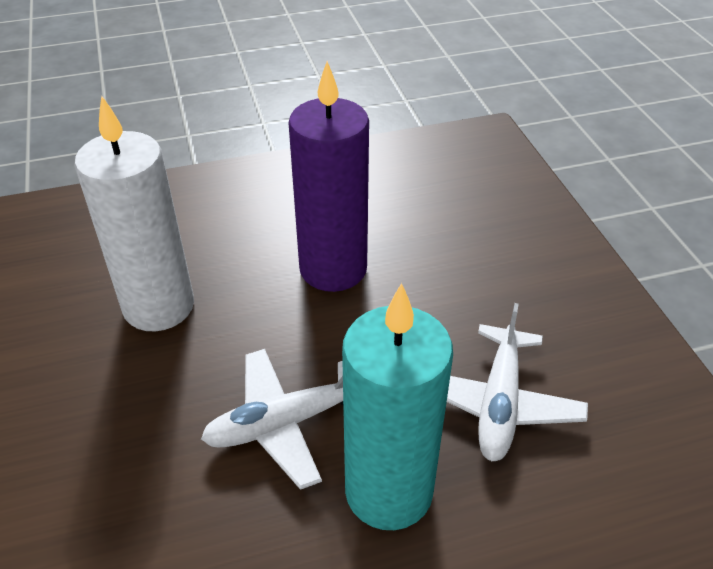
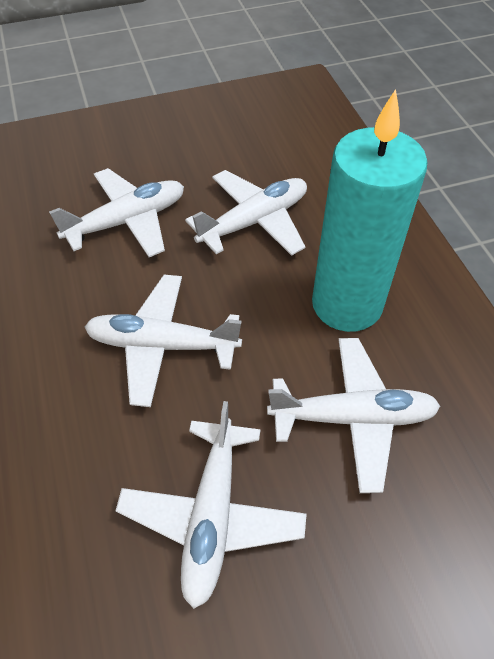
purple candle: [288,61,369,292] = 1 -> none = 0
white candle: [74,95,194,331] = 1 -> none = 0
white plane: [201,349,343,490] [447,303,588,461] = 2 -> [49,168,184,257] [85,274,242,407] [116,401,307,609] [185,170,307,256] [267,338,440,493] = 5

